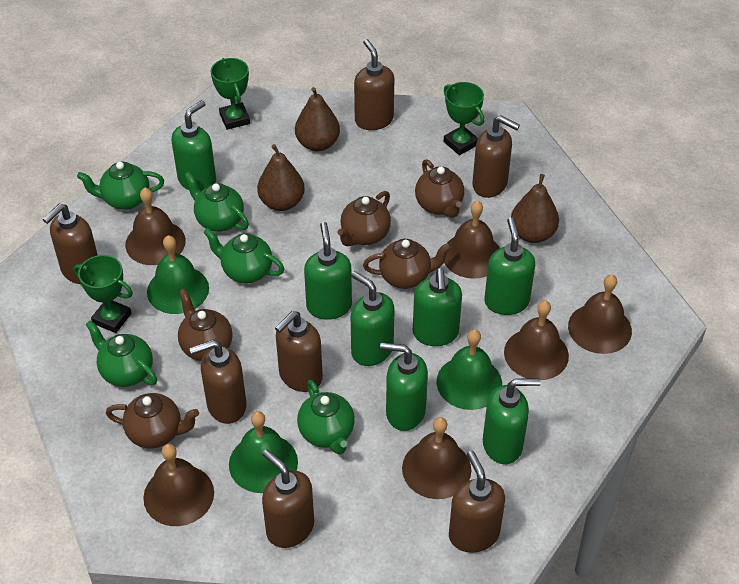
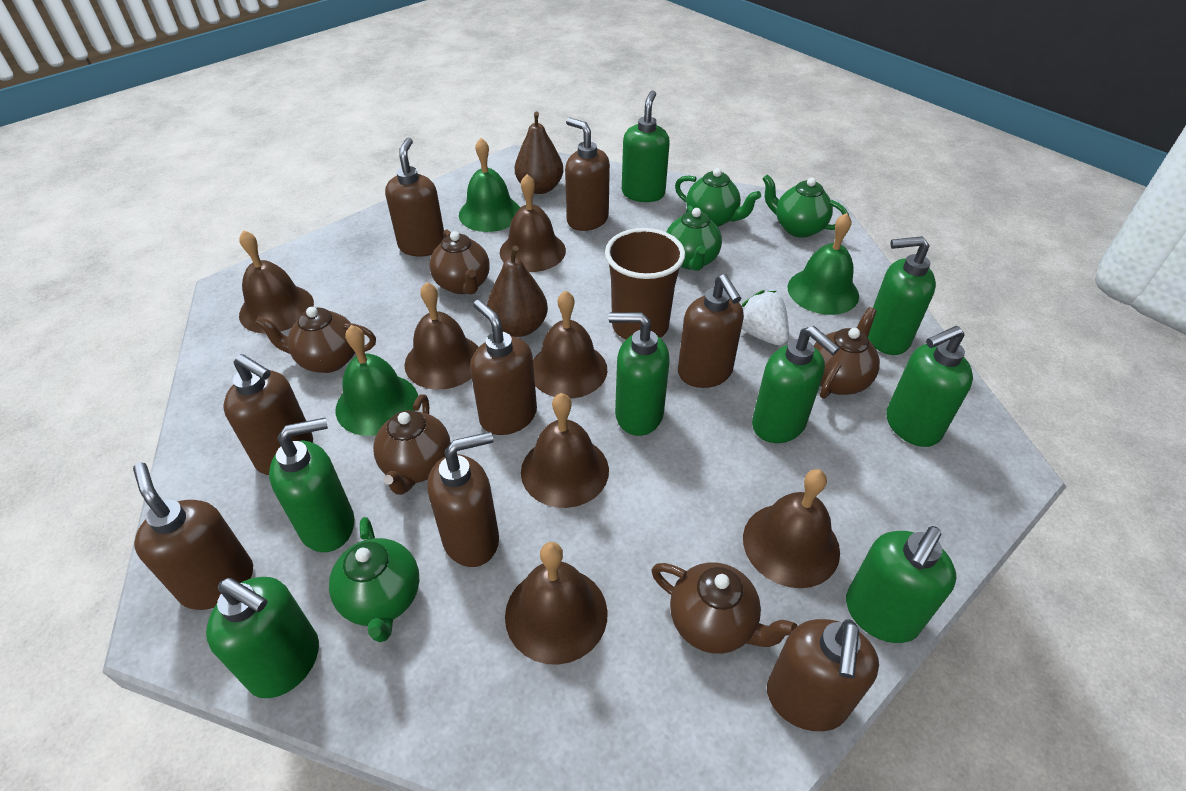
brown bell: [125,188,186,265] [143,444,214,526] [402,417,471,499] [444,200,500,279] [504,300,569,380] [568,274,632,354] = 6 -> [239,230,314,334] [404,282,479,390] [500,174,566,272] [505,542,608,665] [521,393,609,508] [533,290,607,399] [743,469,840,588] = 7
brown cup: none = 0 -> [605,228,685,340] = 1
brown pear: [257,144,305,211] [295,87,340,151] [511,174,559,243] = 3 -> [487,246,548,337] [515,112,564,194] = 2
brown soap dispenser: [43,204,98,284] [189,340,246,424] [262,449,314,548] [275,311,323,392] [354,39,395,130] [449,451,505,553] [472,116,520,198] = 7 -> [133,462,253,610] [223,354,313,475] [385,137,444,257] [427,431,499,567] [470,300,537,435] [565,118,610,231] [678,274,744,388] [767,619,879,731] = 8
green soap dispenser: [171,100,216,191] [304,222,352,320] [351,271,395,366] [380,342,428,431] [413,268,462,346] [483,378,541,464] [484,217,535,315] = 7 -> [206,577,319,698] [269,418,354,552] [609,312,669,436] [622,90,670,202] [752,326,840,443] [846,526,957,643] [868,236,936,355] [887,326,973,447] = 8
green teapot: [77,162,164,210] [86,320,157,387] [184,172,249,232] [203,228,284,283] [297,380,355,455] = 5 -> [329,517,419,642] [667,205,722,271] [675,168,761,227] [762,174,849,238] = 4
green trophy: [73,255,133,333] [211,58,250,130] [443,82,484,155] = 3 -> none = 0
white strawberry: none = 0 -> [742,290,789,345] = 1

